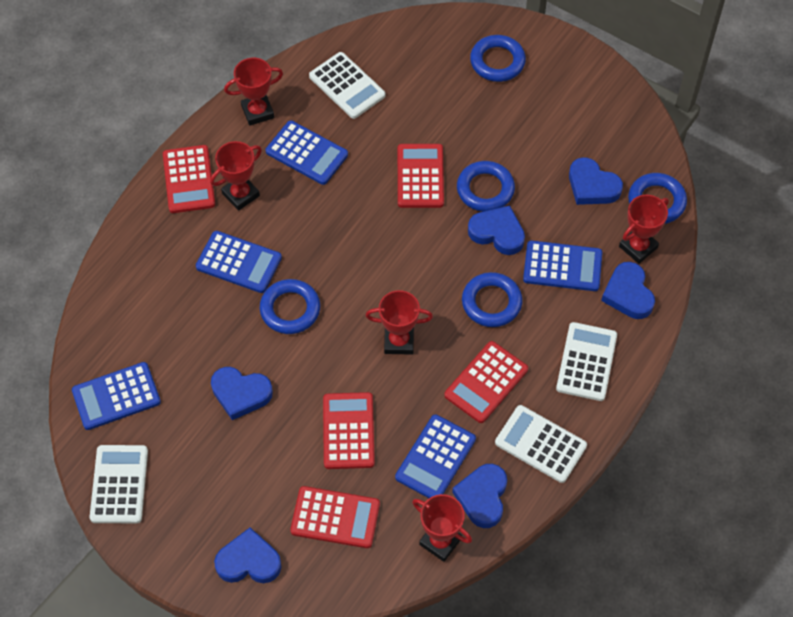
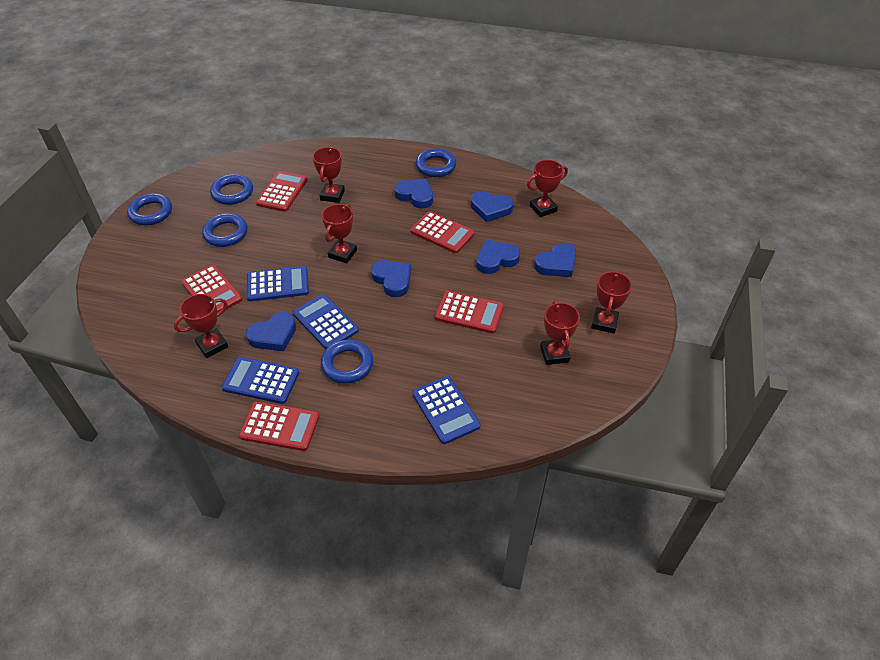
blue calculator: [72,362,161,430] [196,231,282,293] [266,120,348,185] [395,414,476,498] [523,240,602,291] = 5 -> [222,357,299,404] [247,266,309,302] [293,294,359,349] [413,376,481,444] = 4
red trophy: [210,141,262,211] [224,58,283,126] [365,290,433,355] [412,494,472,562] [619,195,669,264] = 5 -> [174,294,228,358] [313,147,345,203] [322,204,357,264] [527,160,568,217] [540,301,580,365] [591,271,632,334] = 6
white calculator: [90,445,148,523] [309,52,386,119] [495,405,587,483] [556,322,617,401] = 4 -> none = 0

